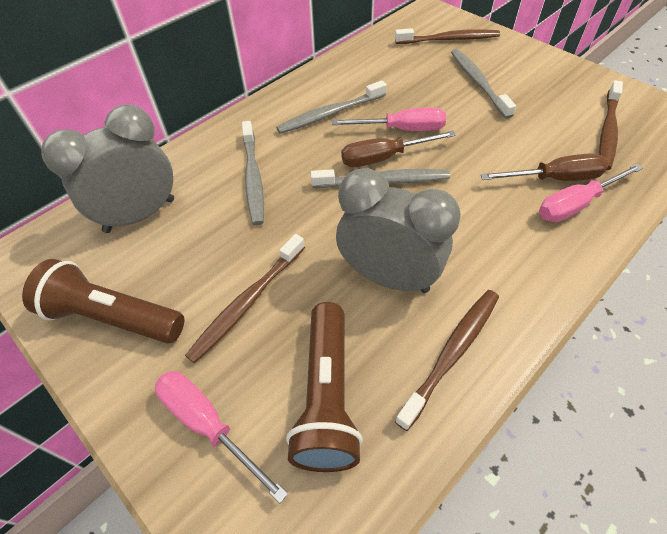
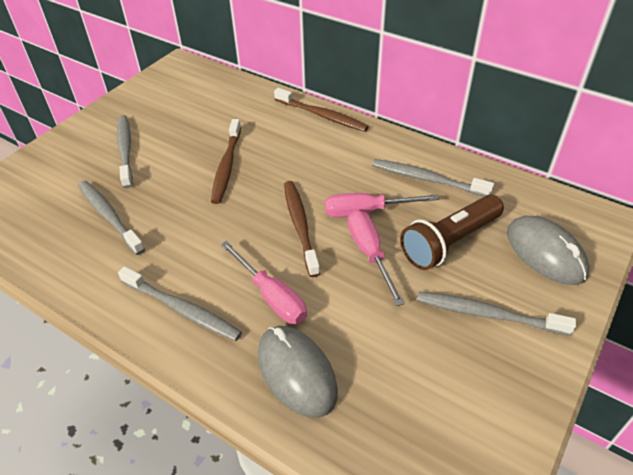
brown flashlight: [22,259,184,344] [286,302,363,472] = 2 -> [400,195,504,270] = 1
brown screwdriver: [341,131,456,167] [480,154,608,181] = 2 -> none = 0
brown toothbrush: [185,234,305,363] [395,28,500,44] [395,290,499,431] [599,80,623,170] = 4 -> [211,119,241,204] [274,88,369,132] [284,181,320,277] = 3
grey clock: [42,104,174,233] [336,168,461,293] = 2 -> none = 0
grey mouse: none = 0 -> [258,326,338,418] [507,216,590,285] = 2
grey toothbrush: [242,121,264,225] [276,80,387,134] [311,169,450,188] [451,49,516,119] = 4 -> [78,181,145,255] [117,115,133,188] [118,266,242,341] [372,159,494,197] [417,291,576,336] = 5

